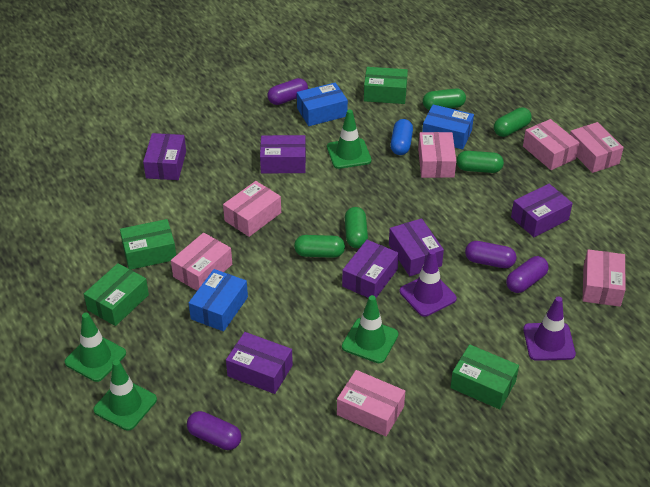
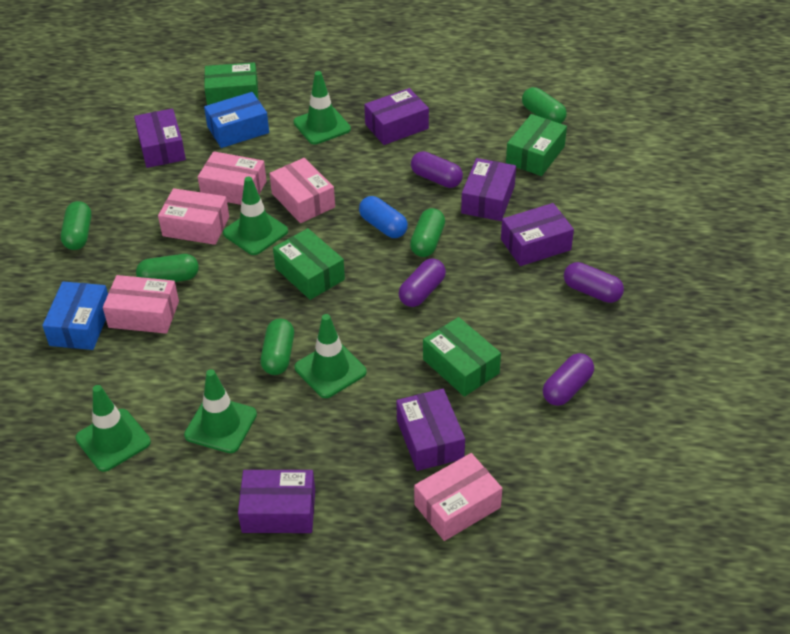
blue box: [189,269,248,331] [297,82,348,126] [422,104,474,149] = 3 -> [42,282,108,350] [204,92,269,148] = 2
green traffic cone: [65,313,126,382] [93,360,157,431] [327,109,371,169] [342,295,398,363] = 4 -> [75,385,151,472] [184,369,257,453] [223,176,288,255] [293,71,351,144] [295,314,367,398] = 5
pink box: [171,233,232,291] [223,181,281,237] [337,370,405,436] [418,132,456,178] [523,119,579,170] [570,122,624,173] [583,249,626,307] = 7 -> [103,275,179,334] [158,188,229,245] [198,151,267,205] [269,158,335,223] [414,453,502,541] = 5
purple traffic cone: [400,250,457,317] [523,296,576,361] = 2 -> none = 0

